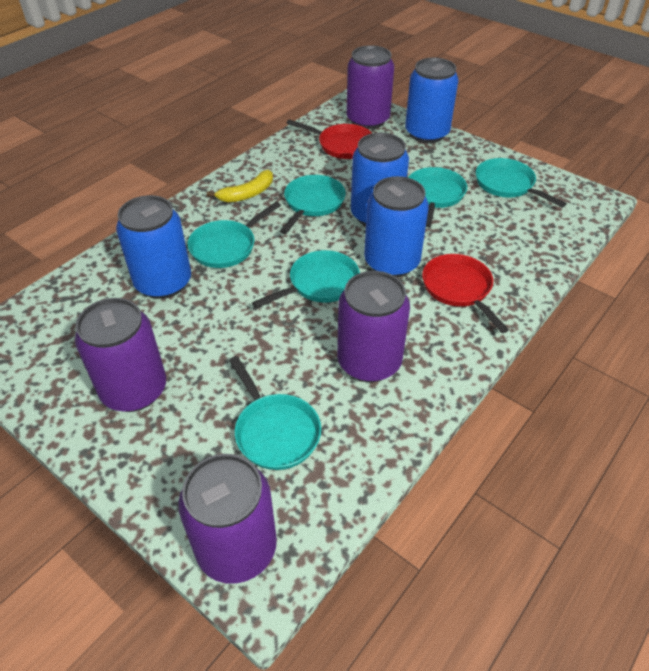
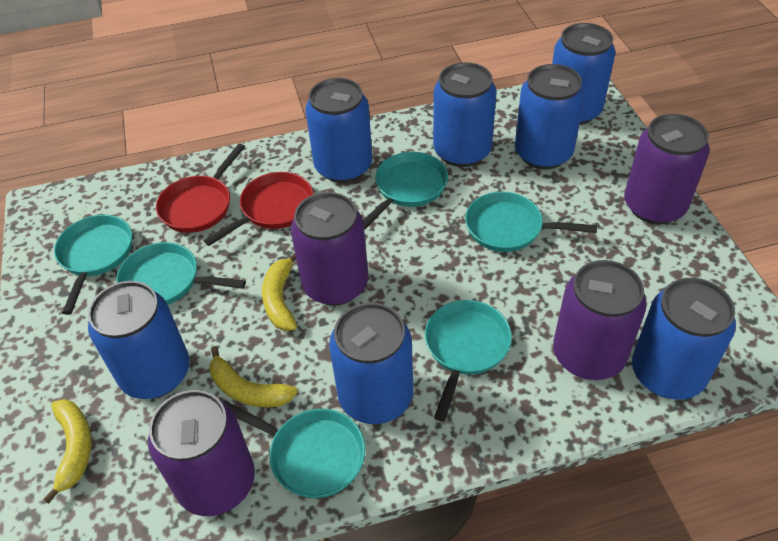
blue can: [116,195,191,299] [351,133,409,226] [364,176,429,278] [405,58,459,143] = 4 -> [88,281,189,399] [305,78,372,183] [329,303,413,424] [433,62,497,167] [515,64,585,170] [552,23,616,125] [632,278,736,399] = 7
yellow banana: [207,170,273,202] = 1 -> [43,399,92,504] [209,346,298,407] [262,253,297,331] = 3

